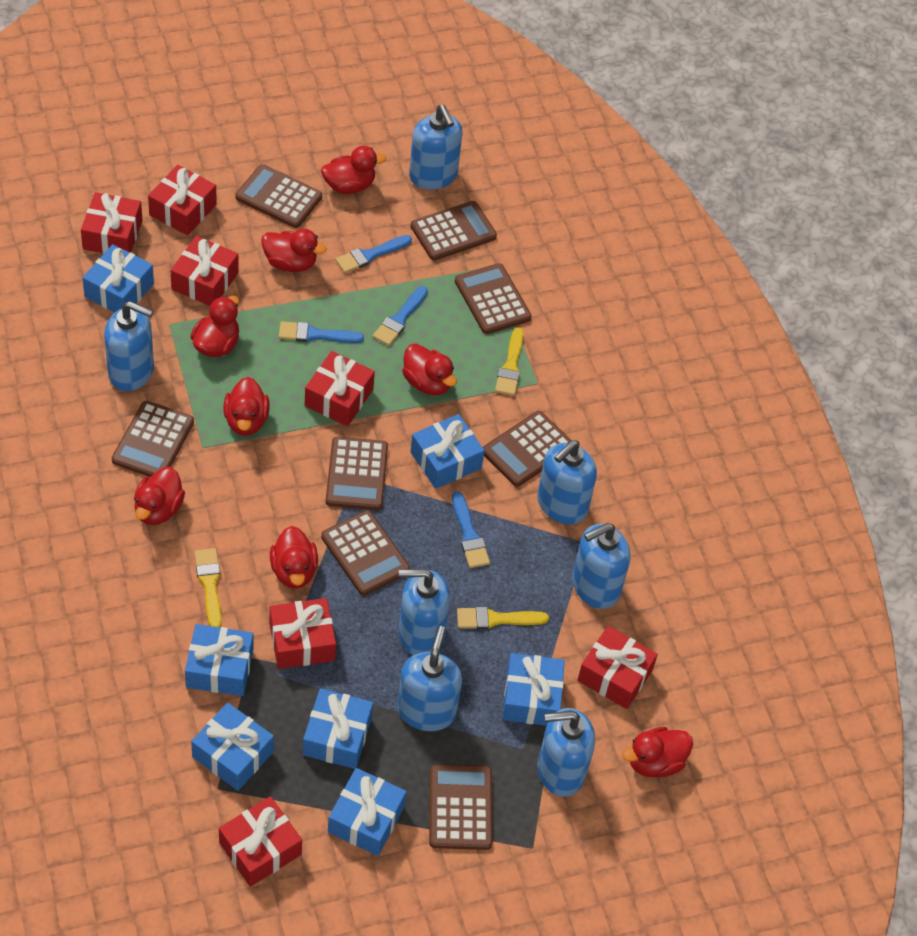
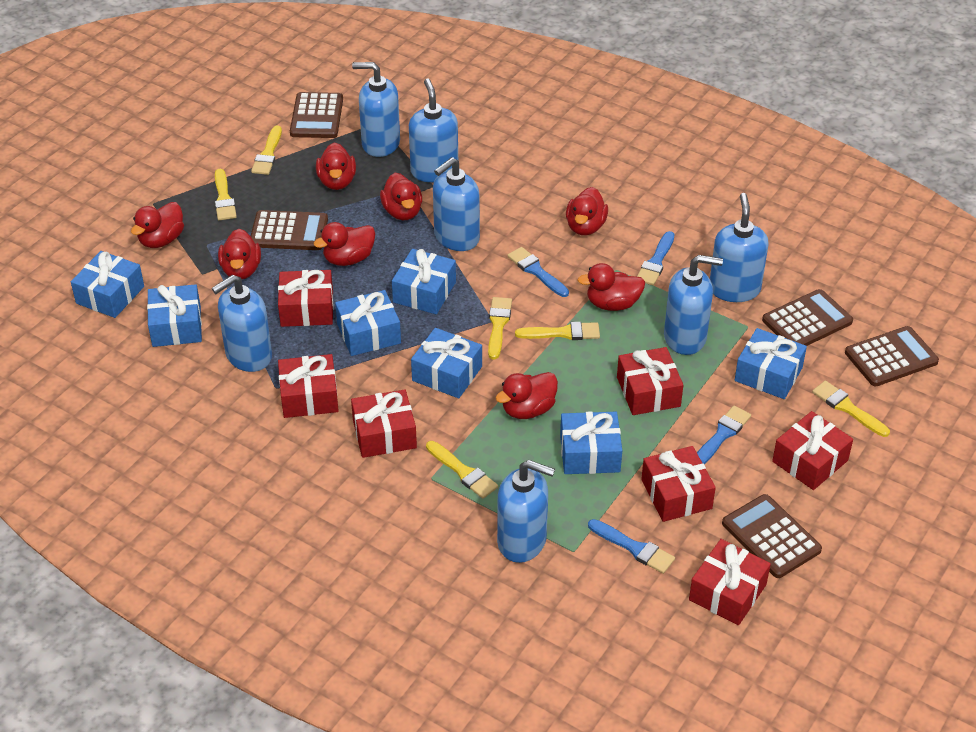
brown calculator: [112,401,194,477] [236,164,322,228] [321,510,410,596] [326,437,388,510] [411,201,497,261] [429,764,493,850] [455,263,532,334] [483,411,571,487] = 8 -> [251,210,328,250] [290,92,343,138] [722,494,822,578] [762,289,853,346] [845,326,939,387] = 5
yellow brush: [195,548,222,628] [457,607,549,629] [495,327,524,396] = 3 -> [215,169,237,220] [251,125,282,175] [426,441,498,499] [488,297,512,360] [515,322,600,340] [812,381,890,437] = 6

